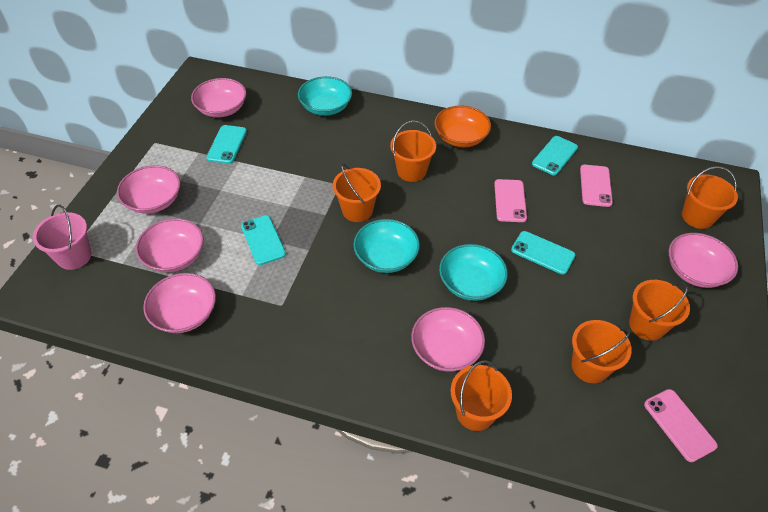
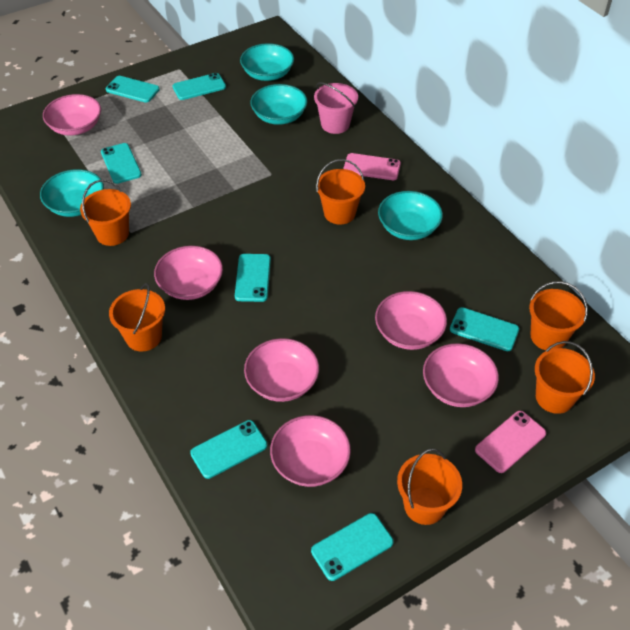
orange bowl: [435,105,491,147] = 1 -> none = 0
pink phone: [494,179,527,222] [580,165,613,207] [644,389,718,462] = 3 -> [343,153,401,180] [475,411,546,473] = 2
turquoise bowl: [298,76,352,116] [353,219,420,273] [439,244,508,301] = 3 -> [40,169,104,217] [240,43,294,81] [250,84,307,125] [378,191,443,240] = 4
turquoise phone: [206,125,247,164] [241,215,286,265] [511,231,575,275] [532,136,578,175] = 4 -> [101,143,142,184] [106,76,160,103] [172,73,226,100] [190,420,267,479] [235,254,271,302] [311,513,394,581] [450,307,519,351] = 7

